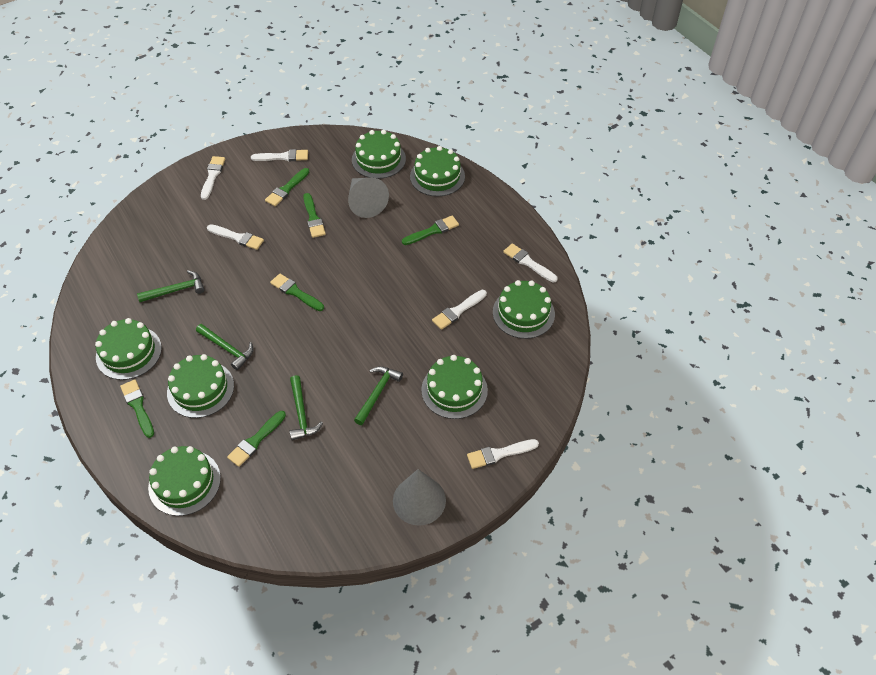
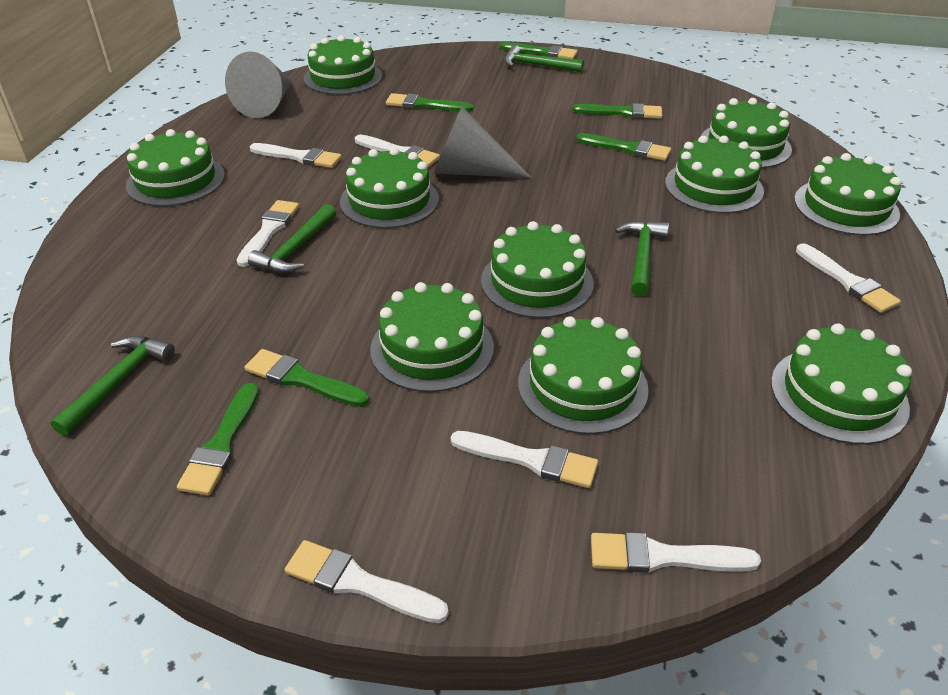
green cake: [95,318,162,380] [148,446,221,516] [167,354,234,418] [352,130,406,179] [410,146,465,197] [421,355,488,419] [493,280,555,339] = 7 -> [126,129,225,206] [303,35,382,95] [340,147,439,228] [370,282,494,392] [481,221,594,318] [518,316,649,434] [665,136,764,213] [700,98,792,168] [771,323,912,444] [794,153,901,236] = 10
white brush: [201,156,225,200] [207,224,264,250] [251,149,308,161] [432,290,487,330] [467,439,539,469] [503,243,558,282] = 6 -> [237,200,299,267] [250,143,342,168] [285,540,449,623] [355,134,440,167] [451,431,598,488] [591,532,761,573] [796,243,901,313] = 7

